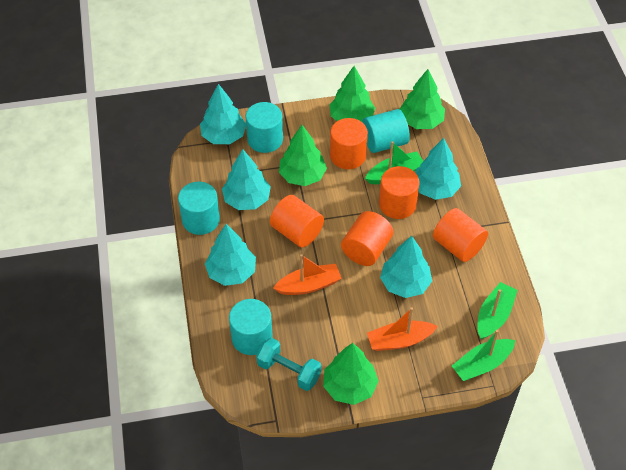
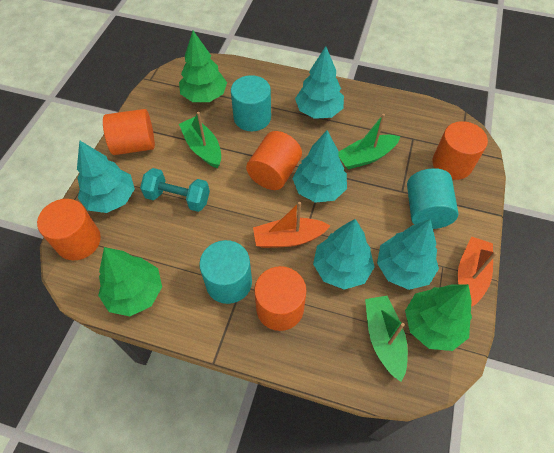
green tree: [279,125,327,186] [323,343,379,405] [329,66,375,122] [400,69,445,129] = 4 -> [98,247,162,316] [179,31,227,102] [405,284,472,351] = 3
turquoise cylinder: [178,182,220,235] [229,299,273,355] [246,102,283,153] [362,109,410,153] = 4 -> [199,240,252,304] [231,75,271,131] [407,168,459,229] = 3

